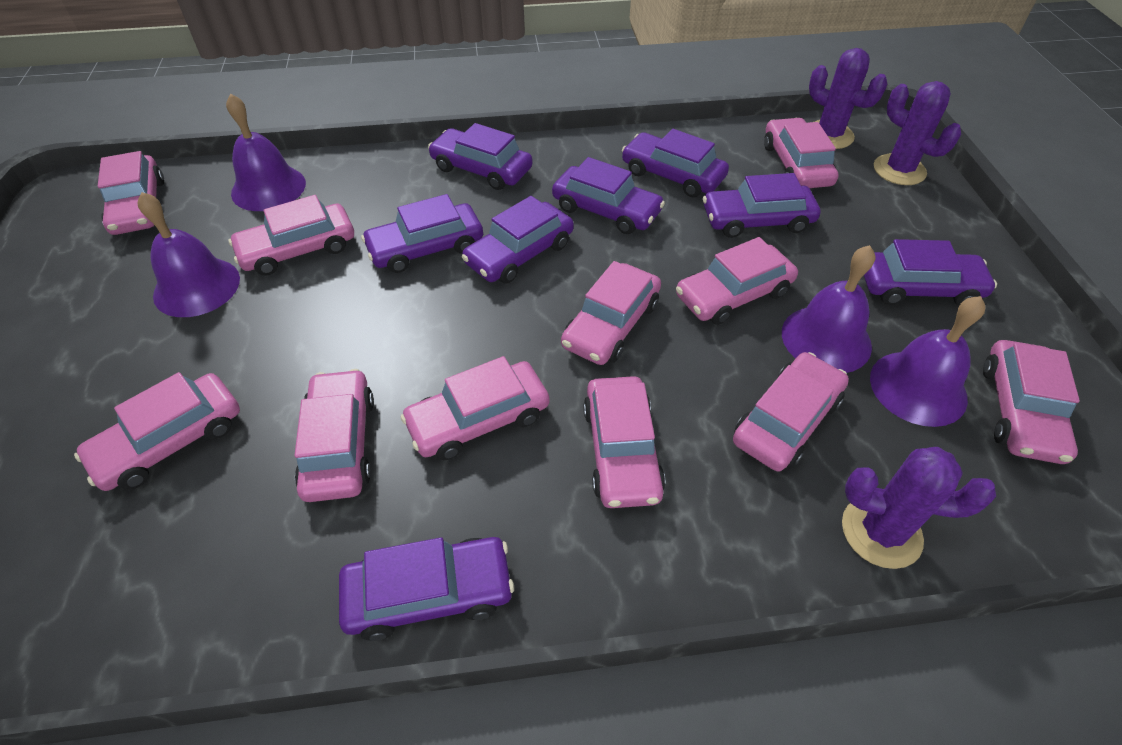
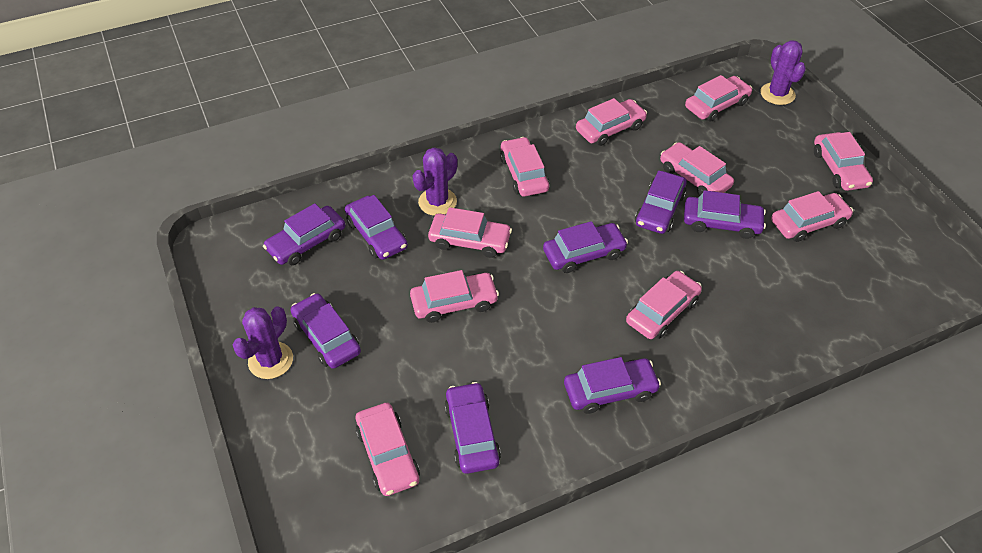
pink car: [74,372,240,491] [98,151,164,235] [229,195,354,276] [295,369,374,502] [401,356,550,460] [561,261,661,365] [583,376,665,508] [676,237,798,325] [733,352,849,471] [764,118,839,188] [983,340,1080,464] = 11 -> [356,403,420,496] [410,270,499,323] [428,207,512,258] [500,137,549,197] [576,98,647,146] [626,271,702,339] [660,142,734,196] [685,75,752,122] [771,191,853,242] [814,132,873,191] = 10
purple bell: [138,192,240,317] [226,94,306,211] [782,245,875,373] [870,296,986,427] = 4 -> none = 0

